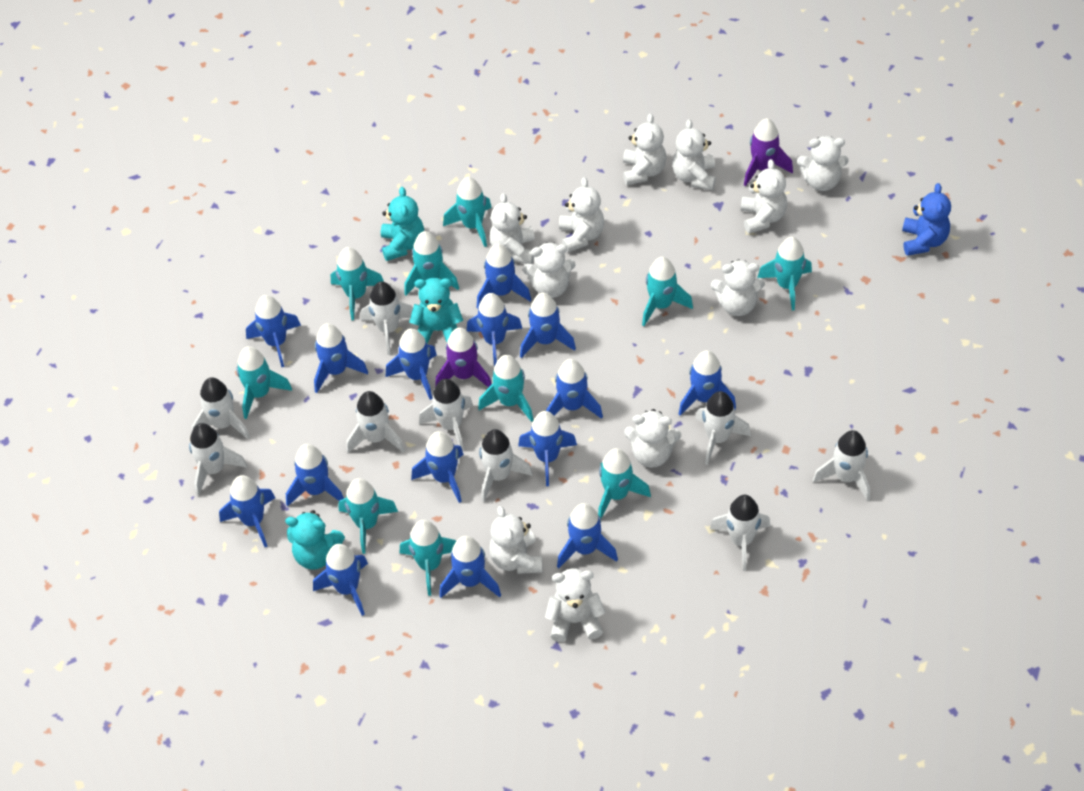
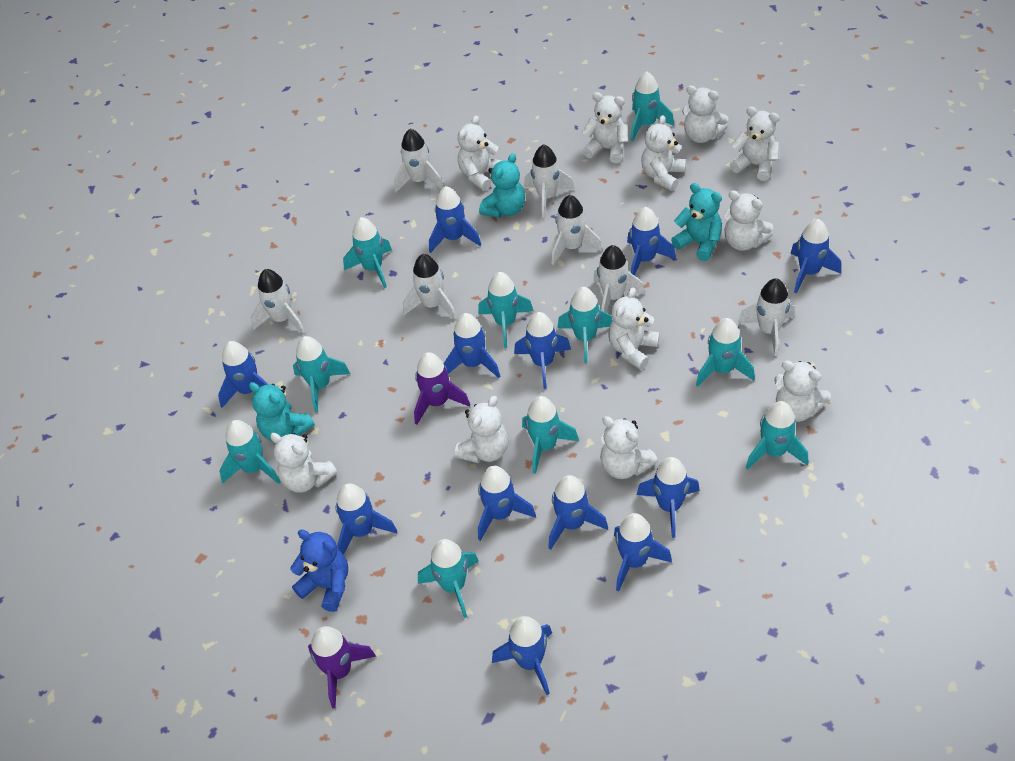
blue rocket: [219,475,275,547] [246,295,301,367] [286,444,344,507] [313,544,368,616] [314,323,368,393] [386,328,437,400] [411,431,463,503] [439,536,501,598] [467,293,522,366] [477,244,531,309] [518,411,577,486] [520,293,576,358] [546,359,603,419] [557,503,618,568] [679,350,736,416] = 15 -> [218,341,268,408] [336,483,397,555] [429,186,481,253] [444,313,500,378] [478,466,536,541] [492,616,552,695] [514,312,571,389] [548,475,608,550] [614,513,672,591] [627,207,676,276] [637,457,700,538] [790,219,841,293] = 12
white rocket: [189,423,247,496] [192,377,250,440] [346,391,405,453] [361,281,413,355] [419,379,473,451] [479,429,533,502] [695,391,751,465] [710,495,770,571] [813,430,870,501] = 9 -> [251,269,305,334] [394,129,444,193] [403,254,456,320] [524,144,574,218] [552,195,602,265] [593,245,645,312] [738,278,795,356] = 7

